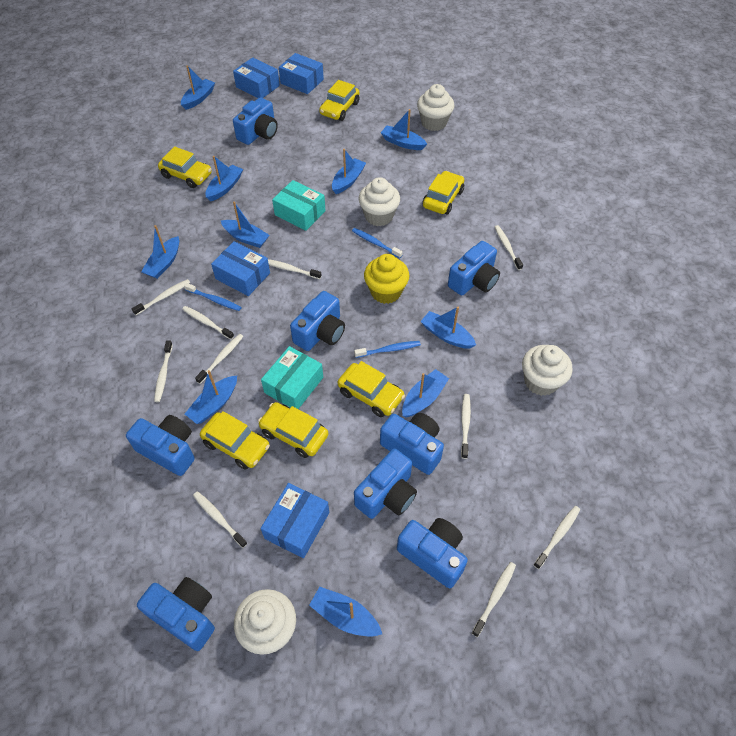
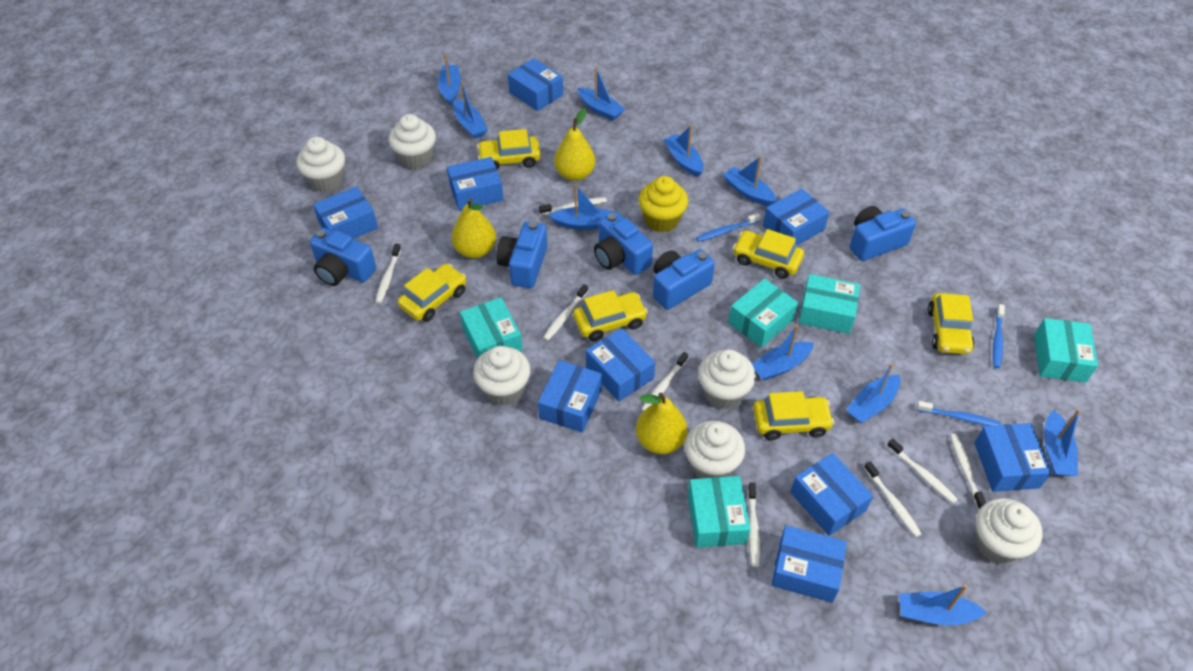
blue box: [211,241,270,296] [233,57,280,98] [261,483,329,558] [279,53,324,94] = 4 -> [313,186,378,239] [447,157,504,211] [508,58,563,111] [538,360,602,433] [586,328,655,401] [763,189,829,245] [771,525,847,603] [790,453,873,536] [974,423,1051,492] = 9
blue camera: [126,415,195,476] [137,577,215,651] [233,97,278,145] [290,291,345,351] [354,449,417,519] [380,413,444,475] [397,518,468,588] [448,241,500,296] = 8 -> [310,228,376,286] [496,221,547,288] [594,211,653,275] [653,249,715,310] [850,206,916,261] = 5
turquoise box: [261,346,323,409] [272,180,326,231] = 2 -> [460,297,523,359] [688,476,750,548] [728,278,798,348] [798,274,860,334] [1034,318,1098,383] = 5
white cupcake: [234,589,296,655] [359,177,400,226] [417,84,454,131] [522,345,573,396] = 4 -> [297,137,345,192] [389,114,436,169] [473,346,531,406] [685,421,745,479] [698,349,756,409] [975,498,1043,564] = 6
white toothbrush: [132,279,190,315] [154,340,173,402] [182,306,234,340] [193,491,247,548] [195,334,244,384] [268,259,321,279] [461,394,471,459] [472,562,516,637] [495,225,523,270] [534,506,580,569] = 10 -> [376,244,401,304] [539,197,607,215] [543,284,588,341] [641,352,688,412] [748,482,760,567] [864,461,921,537] [887,438,958,504] [950,434,986,509] = 8
yellow pear: none = 0 -> [451,198,496,258] [554,108,596,181] [636,392,687,454] = 3

